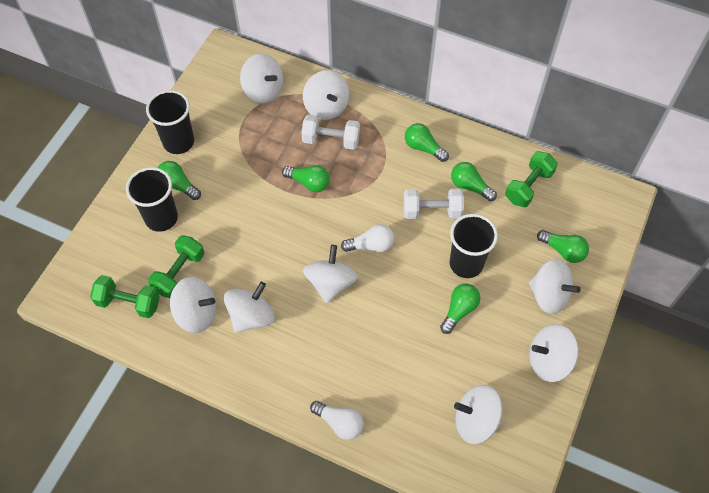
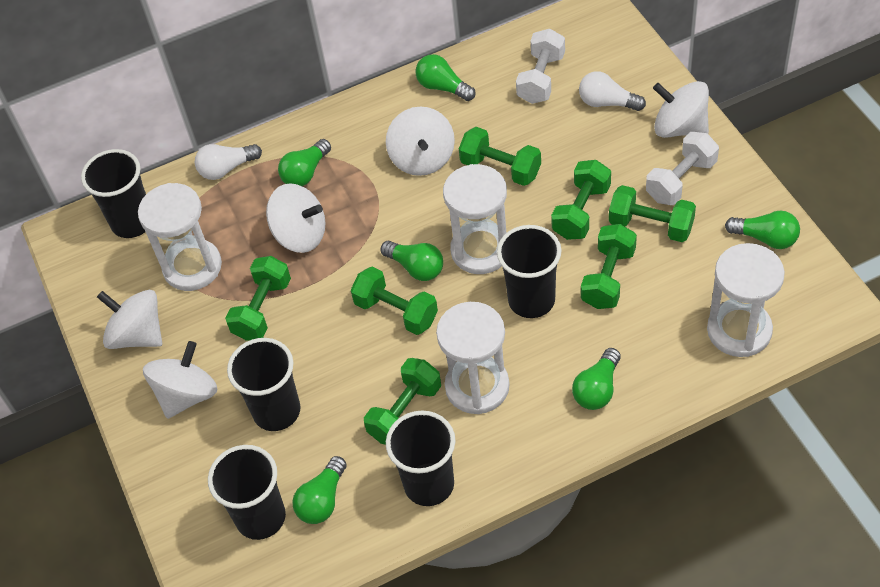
black cup: [126,167,178,232] [146,90,194,154] [450,214,498,278] = 3 -> [81,149,146,238] [208,445,286,540] [227,338,301,431] [386,411,455,506] [497,225,562,318] = 5
green dumbbell: [90,275,160,318] [148,235,204,298] [505,151,558,207] = 3 -> [225,256,291,341] [351,267,438,335] [364,358,441,445] [459,127,541,186] [551,160,611,240] [581,224,637,309] [609,185,696,242] = 7
white hourglass: none = 0 -> [138,183,222,291] [436,302,510,414] [443,164,507,274] [707,243,785,357] = 4
white spinning top: [170,277,217,333] [224,282,275,333] [240,54,283,103] [303,70,349,120] [303,245,358,303] [454,385,503,444] [529,259,581,314] [529,324,579,382] = 8 -> [97,290,162,349] [143,341,217,419] [266,183,325,253] [386,106,455,176] [653,81,709,138] = 5

